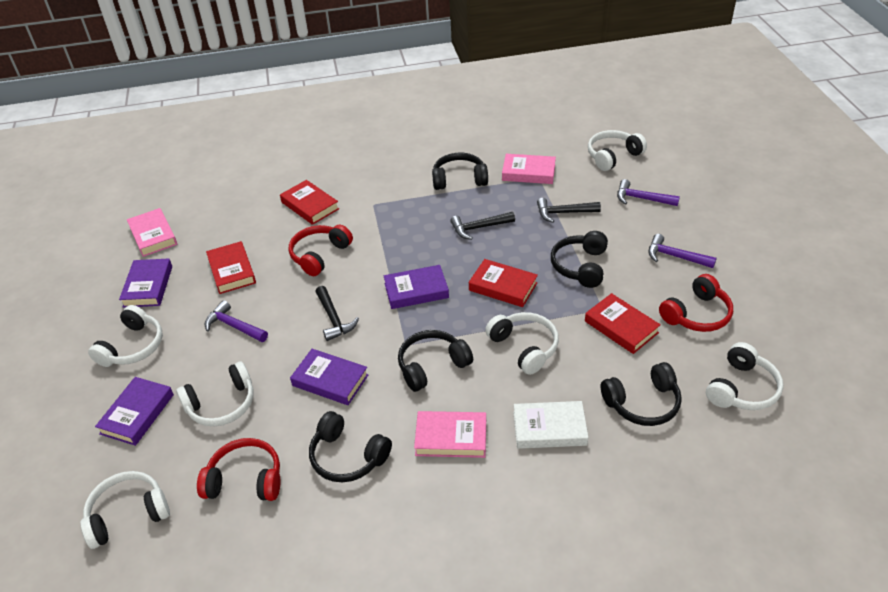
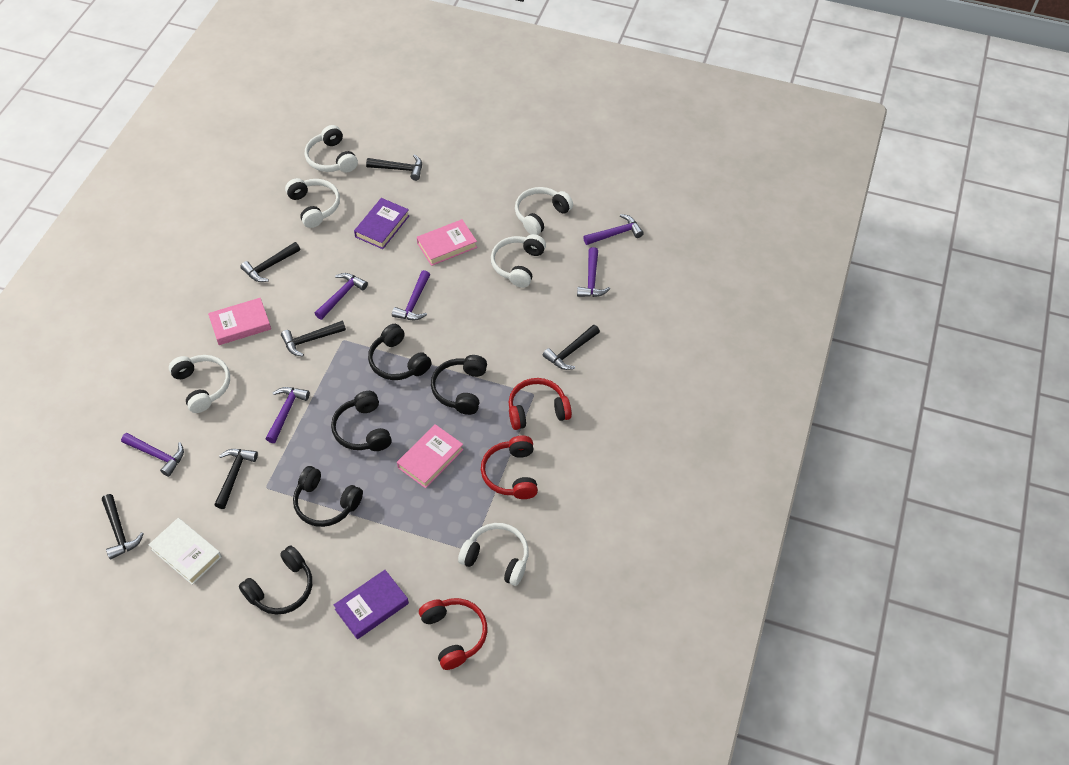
black hammer: [315,286,359,341] [450,212,515,240] [537,198,601,223] = 3 -> [102,494,144,560] [214,449,258,509] [240,242,300,282] [281,321,346,357] [366,154,422,181] [543,325,600,370] = 6
purple book: [95,377,174,446] [119,258,172,308] [290,349,368,405] [384,265,449,309] = 4 -> [334,570,409,639] [354,198,409,249] = 2
purple hammer: [204,300,268,342] [617,179,680,206] [648,234,717,268] = 3 -> [121,433,184,477] [266,387,310,443] [314,273,368,320] [392,270,430,320] [577,247,610,297] [583,214,644,245] = 6
red book: [206,241,256,294] [280,180,339,225] [469,259,538,307] [585,293,661,354] = 4 -> none = 0

